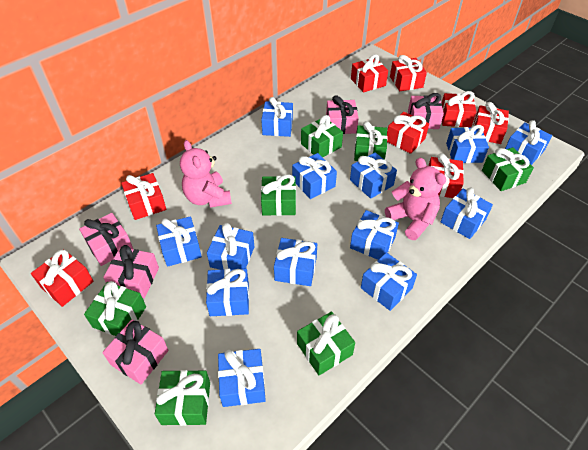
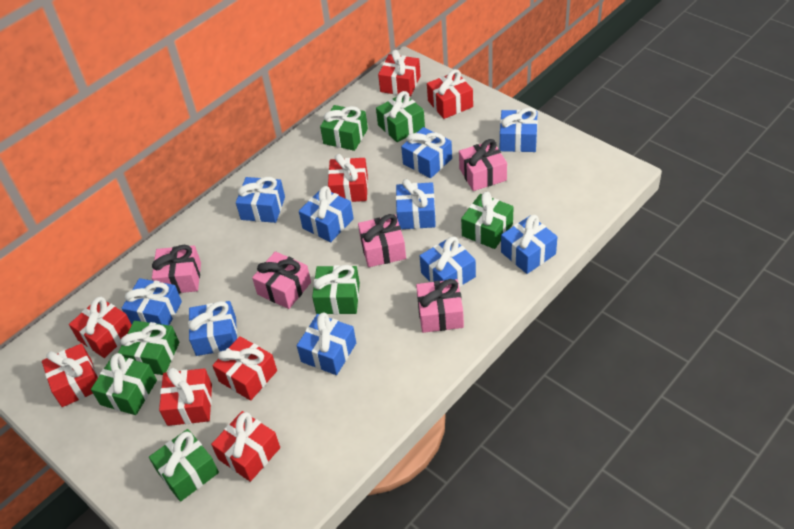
blue gift: [156,216,202,267] [206,268,249,316] [207,223,255,270] [218,349,266,407] [261,97,293,137] [274,238,317,286] [292,153,337,199] [350,152,397,199] [350,210,399,260] [361,253,417,311] [441,188,493,239] [446,125,489,163] [505,120,552,165] = 13 -> [122,278,182,325] [188,301,237,356] [236,177,285,223] [297,313,356,375] [299,186,354,242] [396,179,436,229] [401,127,452,178] [420,236,476,287] [500,108,538,152] [501,215,557,274] = 10
pink teddy bear: [180,140,232,208] [385,158,446,240] = 2 -> none = 0

